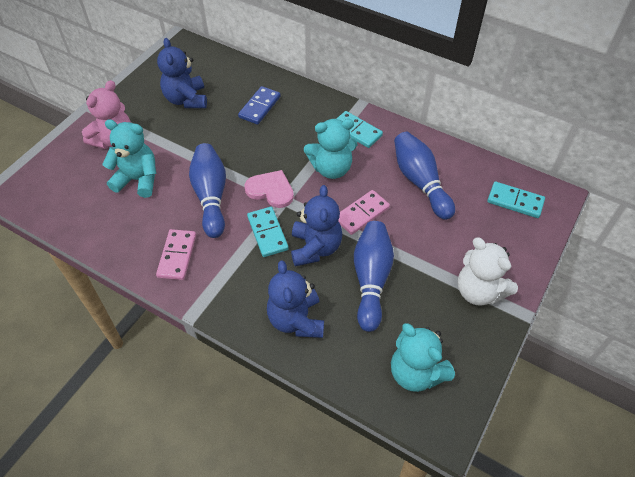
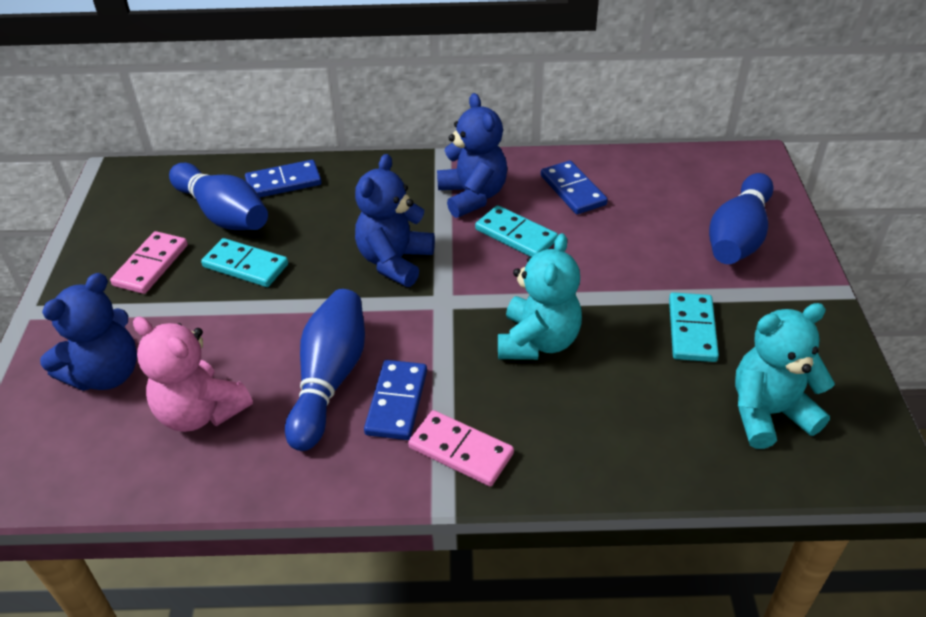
blue domino: [238,86,281,125] = 1 -> [245,160,321,197] [364,360,427,440] [541,160,608,214] = 3
pink heart: [245,170,294,208] = 1 -> none = 0
turquoise teddy bear: [102,119,157,198] [304,119,357,179] [391,323,455,392] = 3 -> [498,233,582,360] [735,303,835,449] = 2
white teddy bear: [458,237,518,306] = 1 -> none = 0

